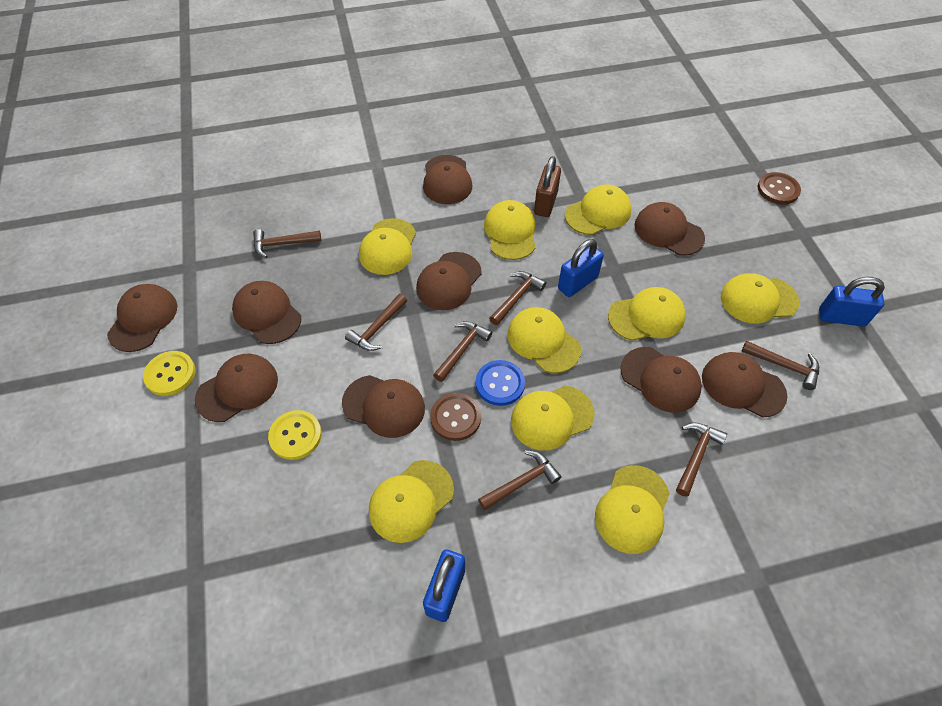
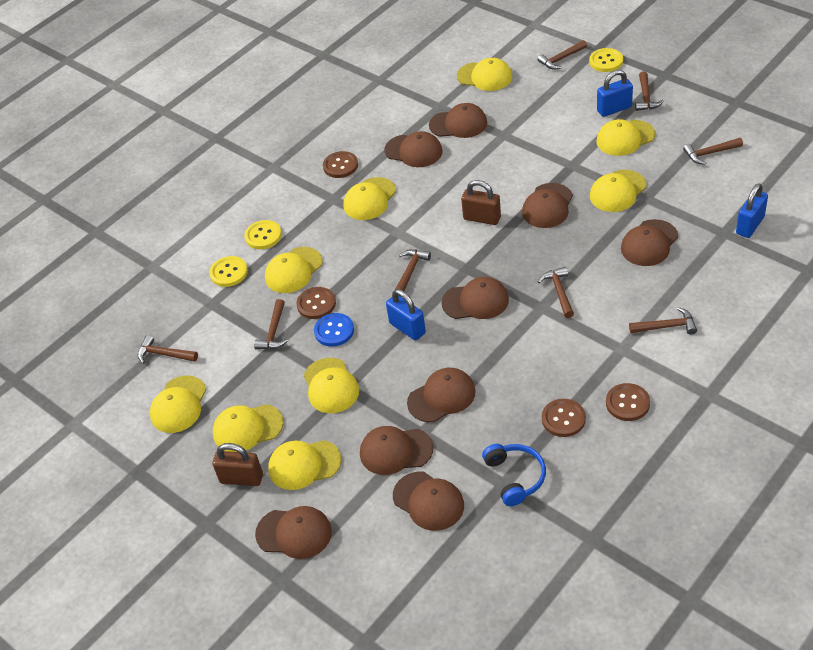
blue headphones: none = 0 -> [482,444,546,506] = 1
brown button: [430,393,481,441] [758,172,801,205] = 2 -> [296,287,336,319] [323,151,358,178] [542,399,586,437] [606,383,650,421] = 4
brown hammer: [253,229,321,258] [345,294,407,351] [433,321,492,382] [478,450,561,510] [489,271,546,325] [676,423,727,497] [741,341,819,390] = 7 -> [138,335,198,364] [254,299,288,349] [395,249,431,291] [537,40,587,69] [538,267,574,318] [629,307,697,335] [635,71,664,111] [683,138,743,165] = 8
brown padlock: [534,156,561,217] = 1 -> [213,443,263,486] [461,180,501,225] = 2
yellow button: [143,351,195,396] [268,410,322,460] = 2 -> [209,256,248,287] [244,220,282,249] [589,48,623,72] = 3

